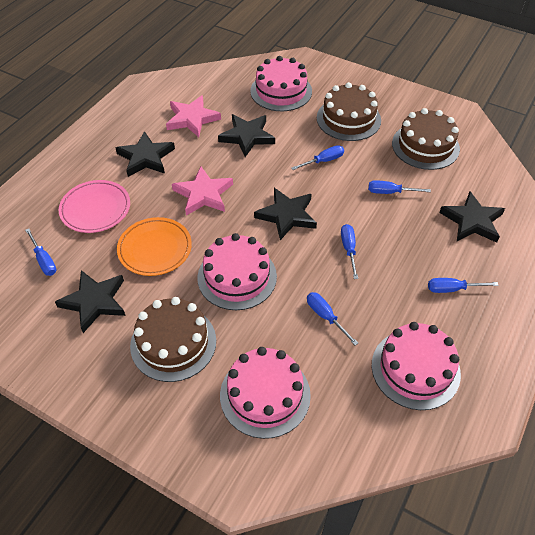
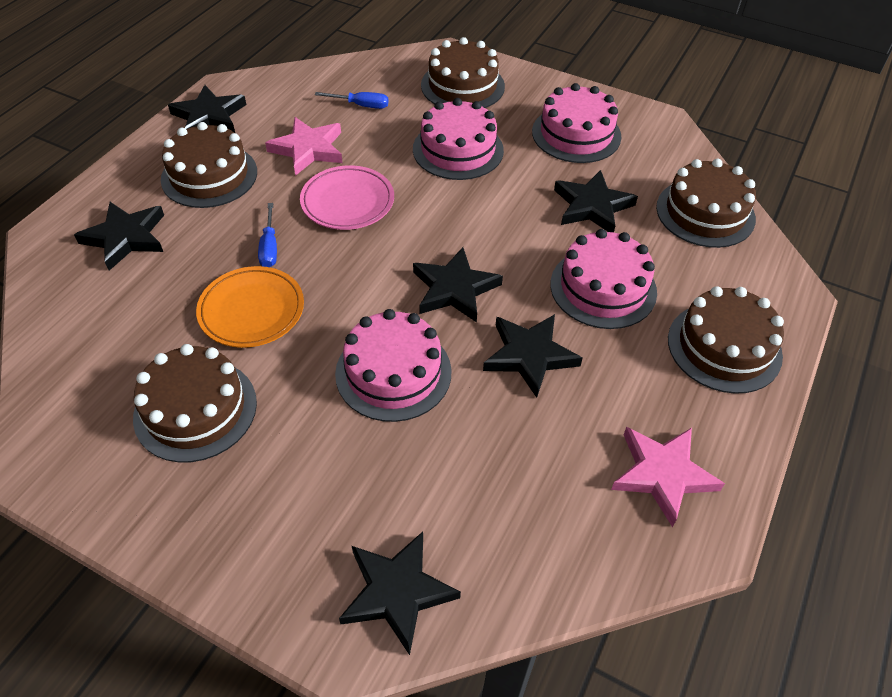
black star: [55,270,126,333] [116,131,175,177] [218,114,275,157] [254,188,317,240] [439,191,505,243] = 5 -> [74,202,164,271] [168,85,246,133] [339,532,461,655] [413,247,503,322] [483,314,583,398] [554,170,638,232] = 6
blue screwdriver: [25,229,56,276] [291,145,344,170] [307,292,358,345] [341,224,358,279] [368,180,431,194] [428,278,499,293] = 6 -> [258,203,277,267] [315,92,389,109] = 2
brown cake: [130,297,216,382] [317,82,381,141] [392,108,460,170] = 3 -> [133,344,257,462] [161,122,257,208] [421,37,505,108] [656,159,756,248] [668,286,784,394] = 5

